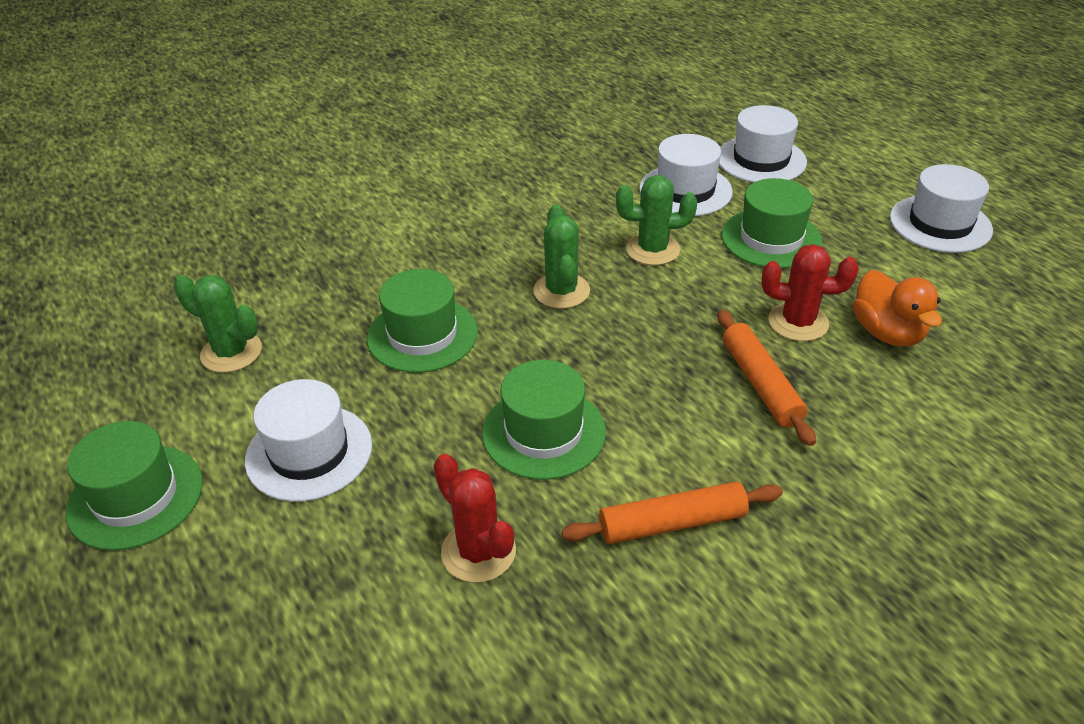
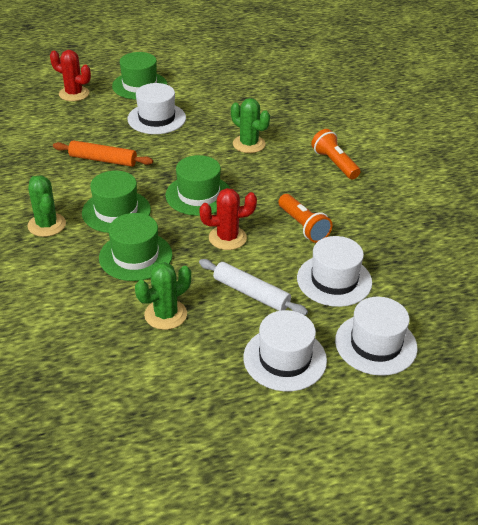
orange duck: [853,270,942,347] = 1 -> none = 0
orange flashlight: none = 0 -> [278,194,333,243] [311,129,361,179] = 2
orange rolling pin: [562,482,783,544] [717,310,816,446] = 2 -> [53,140,153,167] = 1
white rolling pin: none = 0 -> [199,259,308,315] = 1

